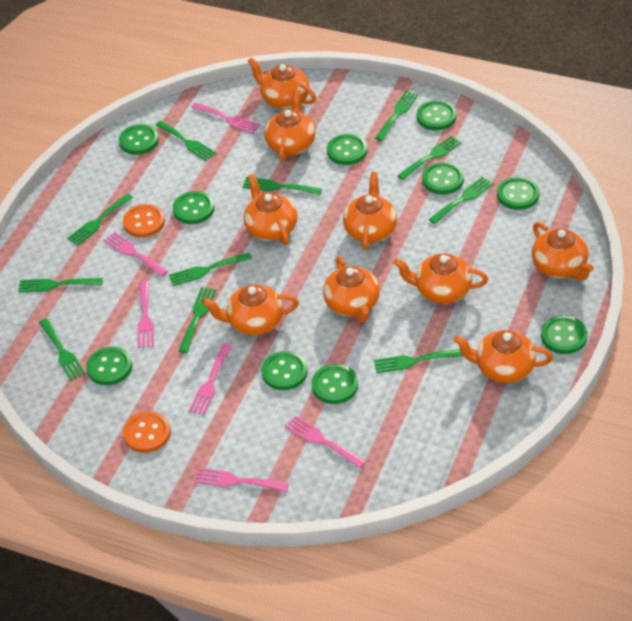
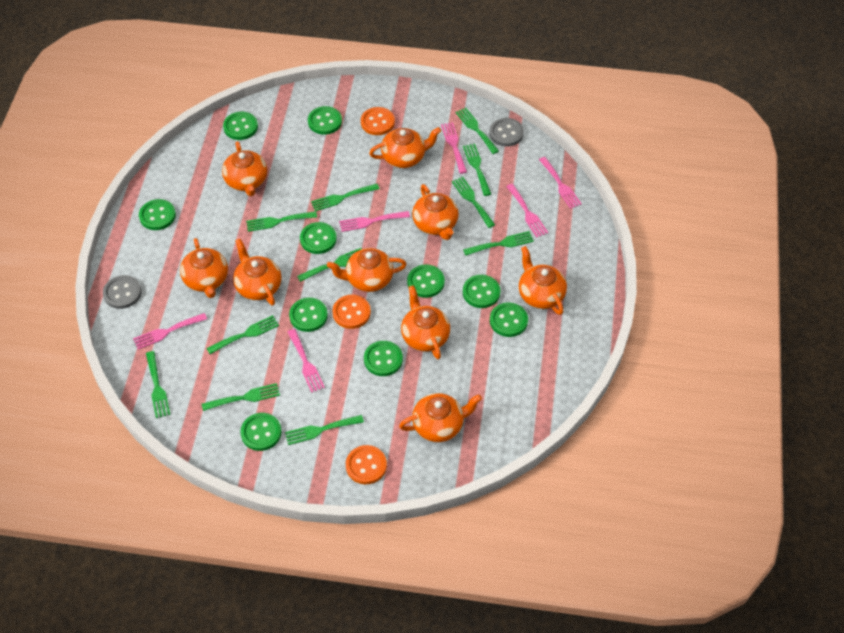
grey button: none = 0 -> [103,275,142,309] [489,118,524,147] = 2
orange button: [123,204,165,238] [123,411,171,453] = 2 -> [332,295,371,329] [346,445,387,484] [361,107,395,135] = 3

